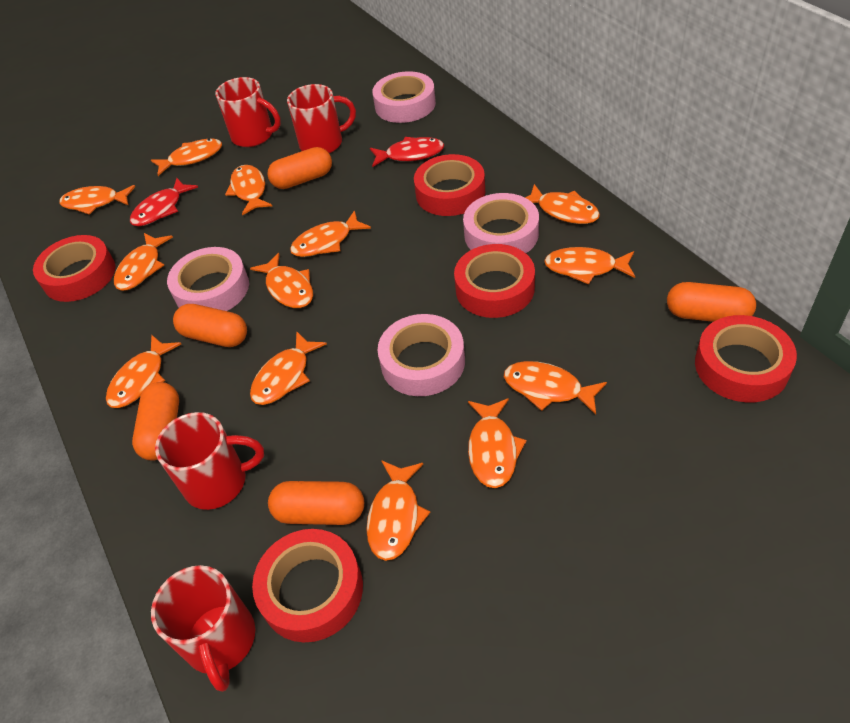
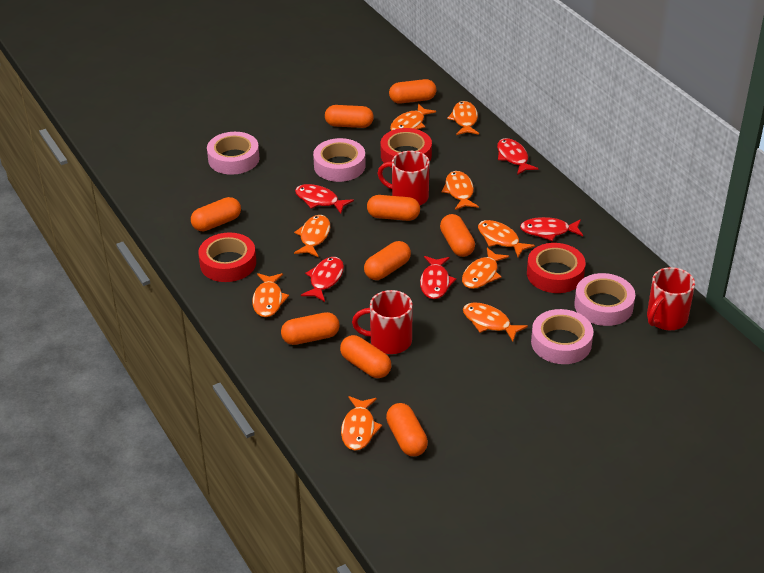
orange capsule: [132,382,179,461] [173,304,247,347] [267,147,332,189] [268,481,364,525] [667,282,756,322] = 5 -> [191,197,241,231] [281,312,340,345] [325,105,374,128] [340,335,391,378] [364,241,411,280] [367,195,420,221] [386,403,428,456] [389,79,436,104] [440,214,475,257] = 9
orange fish: [59,185,136,215] [106,335,181,408] [114,233,173,291] [151,138,222,176] [225,165,272,215] [250,253,313,308] [250,331,327,405] [290,210,371,257] [366,460,430,561] [468,398,527,488] [504,361,607,415] [525,184,600,224] [544,247,635,284] = 13 -> [252,273,289,317] [294,215,330,257] [341,396,382,451] [390,104,436,131] [441,171,479,210] [447,101,479,135] [462,248,509,289] [463,302,528,341] [478,220,535,257] = 9
red fish: [130,178,198,226] [370,137,444,167] = 2 -> [295,184,354,214] [301,257,344,302] [420,256,456,299] [497,138,539,175] [520,217,583,241] = 5
red mug: [151,565,255,692] [155,412,264,510] [215,77,281,147] [287,84,356,154] = 4 -> [352,290,413,354] [377,151,429,205] [647,267,695,330] = 3
red tape: [33,235,115,302] [252,529,363,642] [414,154,485,216] [454,244,535,318] [695,315,797,402] = 5 -> [198,232,256,282] [381,128,432,168] [527,243,586,293] = 3

